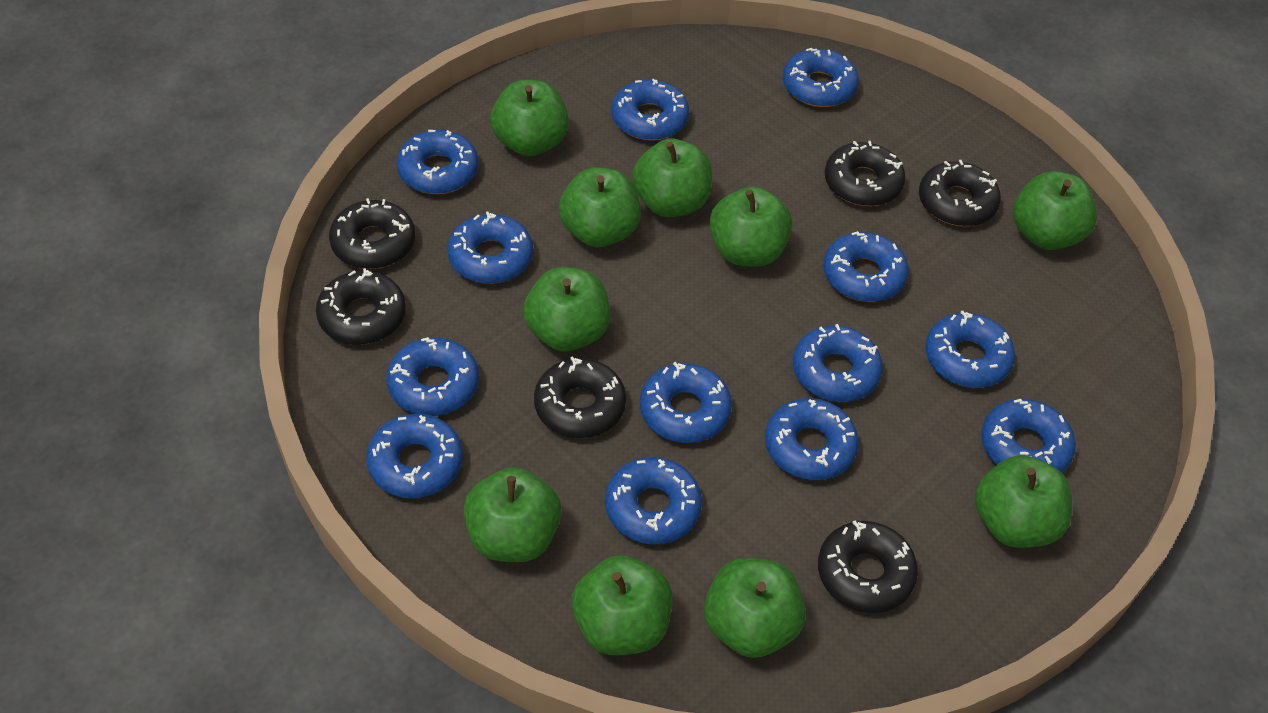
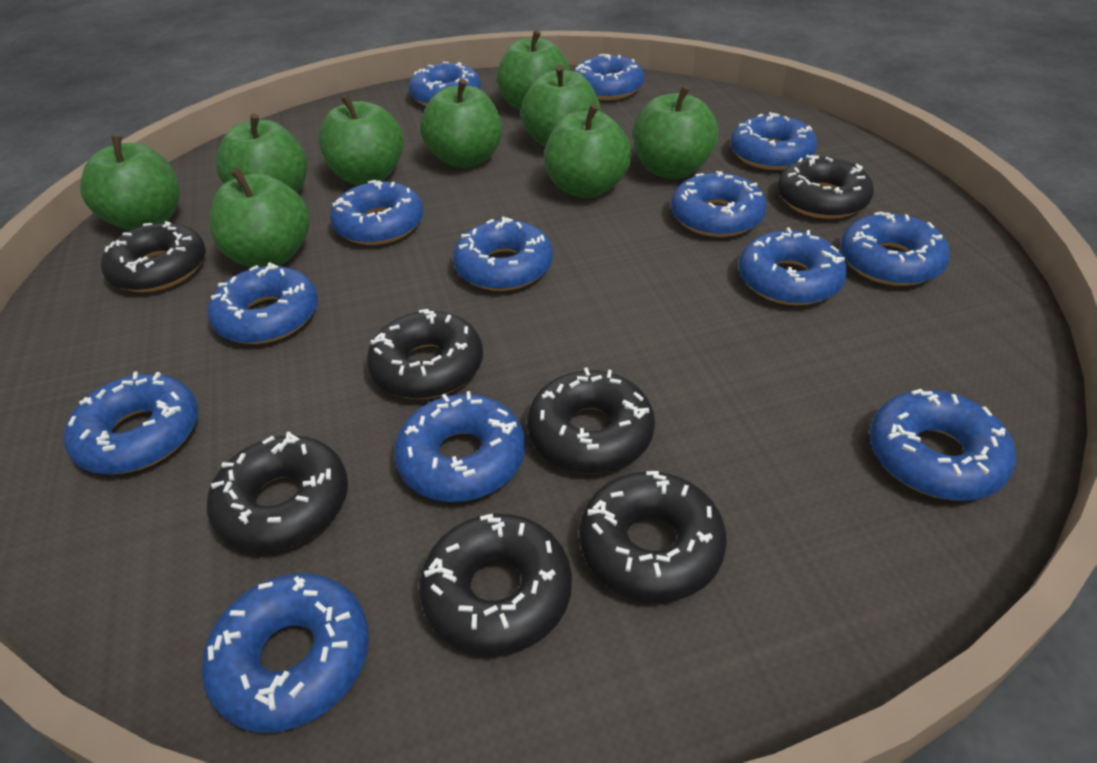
black donut: [316,268,406,345] [329,198,415,269] [534,356,626,438] [818,521,918,613] [824,141,906,206] [919,160,1001,226] = 6 -> [101,221,206,292] [207,432,348,553] [367,309,483,399] [419,513,572,656] [527,367,655,473] [579,471,727,603] [777,155,874,219] = 7
green apple: [464,467,562,562] [490,80,569,156] [523,267,610,352] [559,167,641,247] [572,555,673,655] [632,139,712,217] [704,558,806,658] [709,186,792,267] [975,455,1072,548] [1013,171,1097,250] = 10 -> [80,135,180,230] [210,168,310,267] [216,114,307,192] [319,94,404,185] [420,79,502,168] [497,30,570,110] [521,65,601,147] [544,104,632,198] [633,86,718,179] = 9

